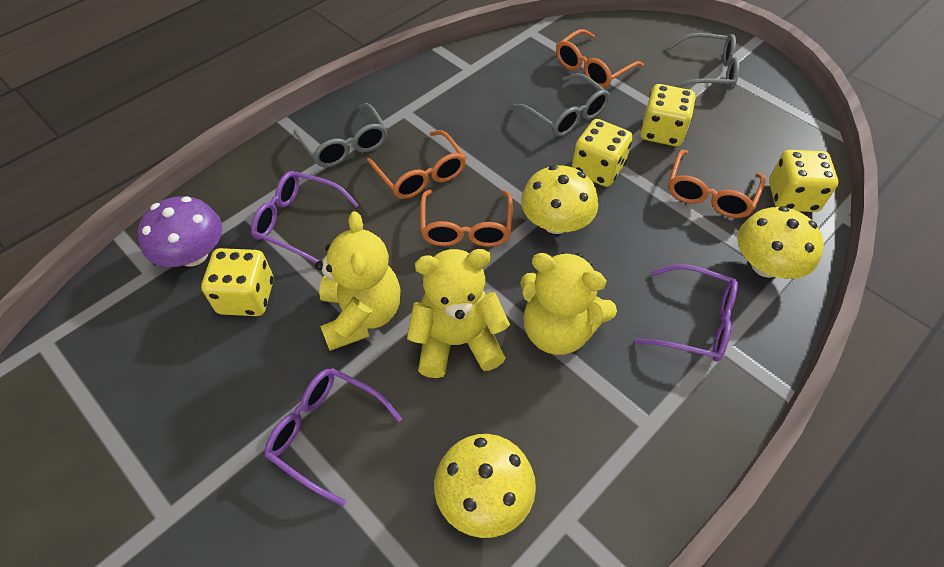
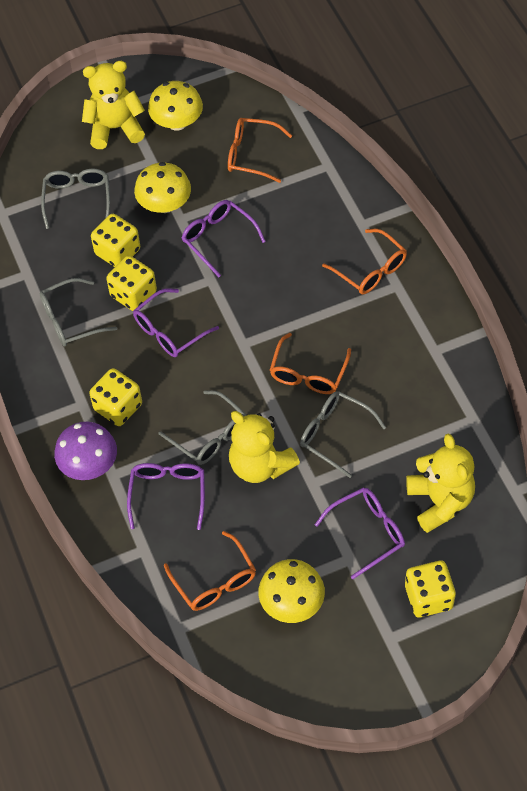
grey glasses: [294,103,387,167] [513,73,610,137] [667,33,739,90] = 3 -> [39,278,117,347] [41,169,110,229] [159,390,247,465] [300,391,386,478] = 4
purple glasses: [251,171,359,264] [265,368,402,506] [635,264,738,362] = 3 -> [127,463,205,530] [133,288,219,357] [182,200,266,277] [315,487,405,579] = 4

